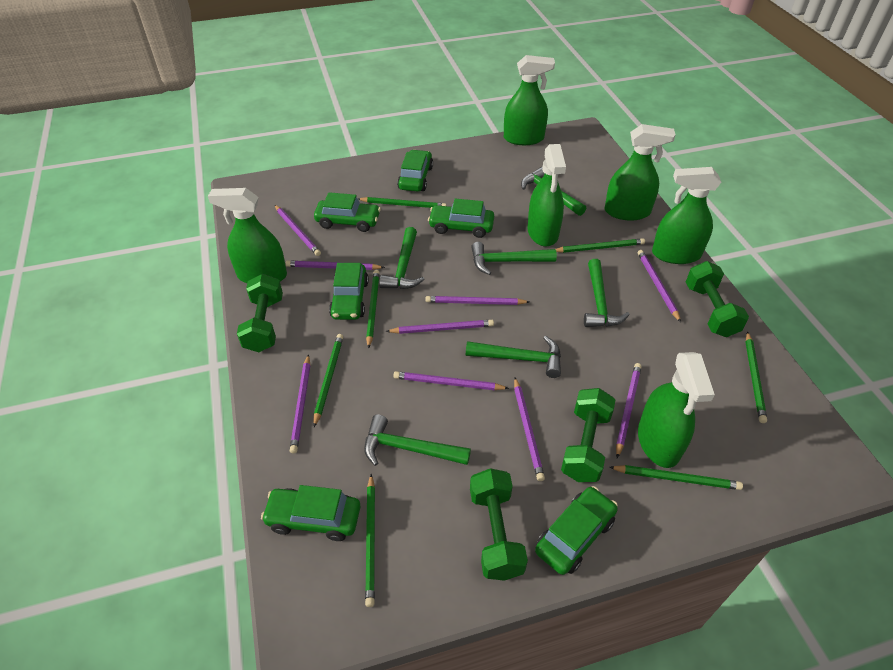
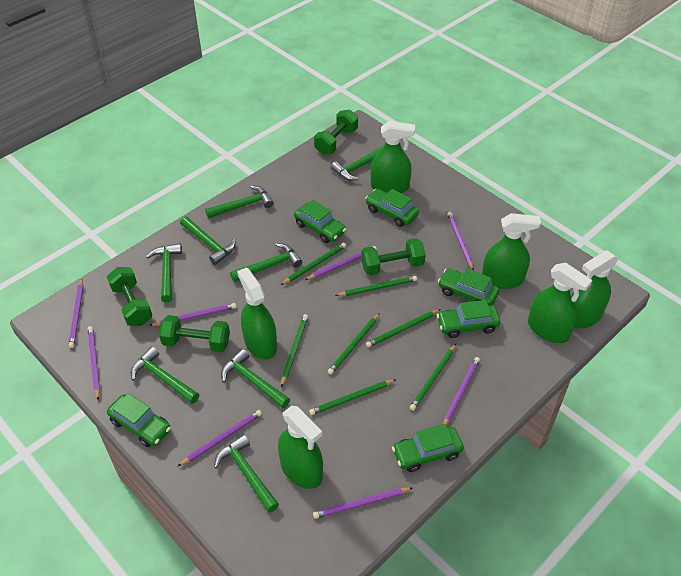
green hammer: [364,415,471,466] [379,227,425,289] [466,336,561,378] [471,242,557,275] [521,166,586,216] [584,259,629,327] = 6 -> [131,346,199,404] [146,243,182,302] [180,217,236,265] [205,185,274,218] [214,434,279,513] [221,349,290,408] [230,243,302,282] [331,145,384,181] = 8
purple pencil: [275,205,321,256] [286,261,385,270] [290,354,310,453] [386,320,494,334] [393,371,509,390] [425,296,529,305] [514,378,545,481] [616,363,642,458] [638,250,681,322] = 9 -> [69,279,83,348] [88,326,100,400] [149,303,236,326] [177,410,262,467] [305,246,377,280] [313,487,413,519] [443,357,480,425] [447,212,474,271] = 8

